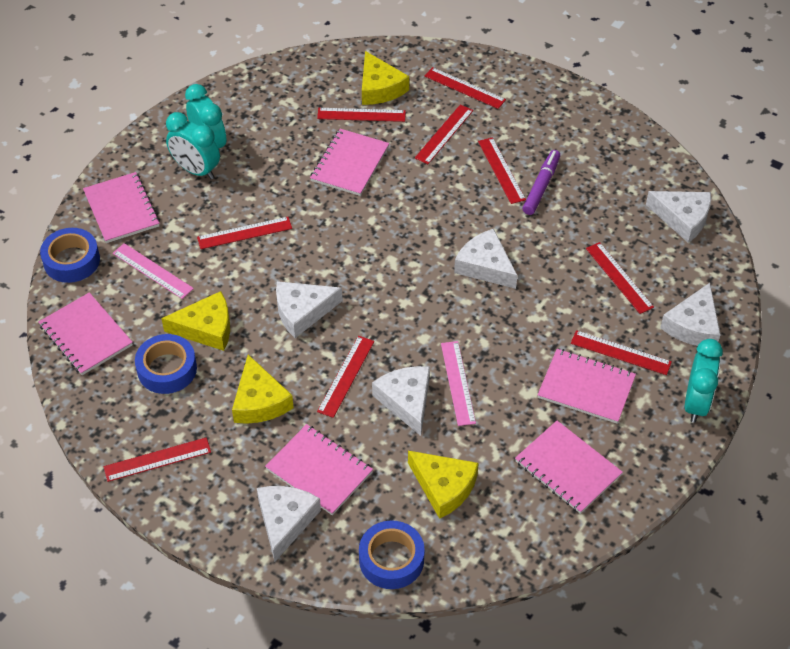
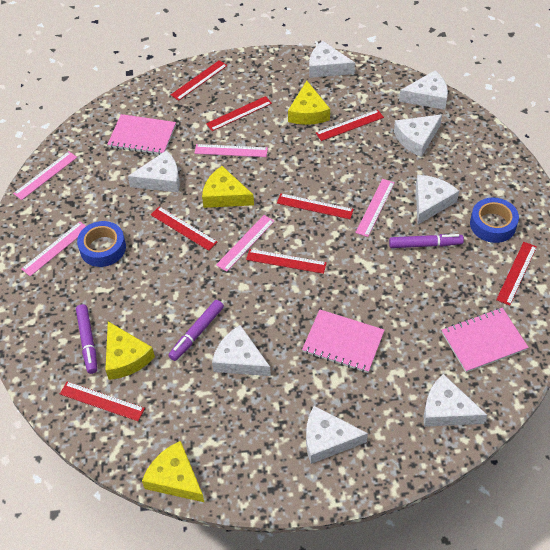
blue tape: [40,228,100,283] [135,334,197,394] [359,520,425,589] = 3 -> [77,221,126,267] [470,198,519,243] = 2
pink notebook: [39,293,133,375] [83,172,160,243] [265,424,373,515] [310,129,389,196] [515,421,623,514] [538,349,636,424] = 6 -> [107,114,176,155] [302,310,385,373] [442,308,529,373] = 3
pink ruler: [113,243,194,299] [441,341,476,426] = 2 -> [13,151,77,200] [21,222,86,276] [194,144,268,157] [216,215,275,272] [355,179,395,237] = 5
purple marker: [523,150,560,215] = 1 -> [76,304,97,374] [168,300,224,361] [389,234,464,248] = 3
red ruler: [104,437,211,482] [197,217,292,249] [317,108,406,122] [317,336,374,418] [415,105,473,164] [425,67,506,109] [478,137,526,204] [571,330,672,375] [586,242,654,314] = 9 -> [60,382,145,421] [151,206,217,251] [171,60,227,101] [206,96,272,131] [246,249,327,274] [277,193,354,219] [316,110,384,141] [496,242,537,305] = 8
turquoise clock: [166,112,220,179] [185,84,226,157] [685,339,723,423] = 3 -> none = 0
white cheese: [257,486,321,562] [276,281,342,338] [372,366,430,436] [454,229,517,289] [646,191,711,243] [660,283,721,346] = 6 -> [128,150,180,192] [212,325,271,376] [306,406,368,464] [309,41,355,78] [394,114,442,157] [399,70,448,110] [416,175,459,224] [424,374,487,427] = 8

